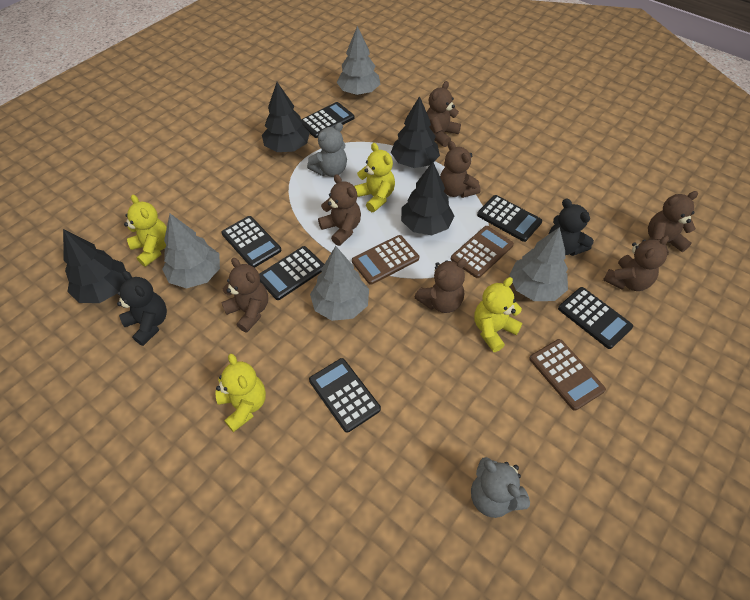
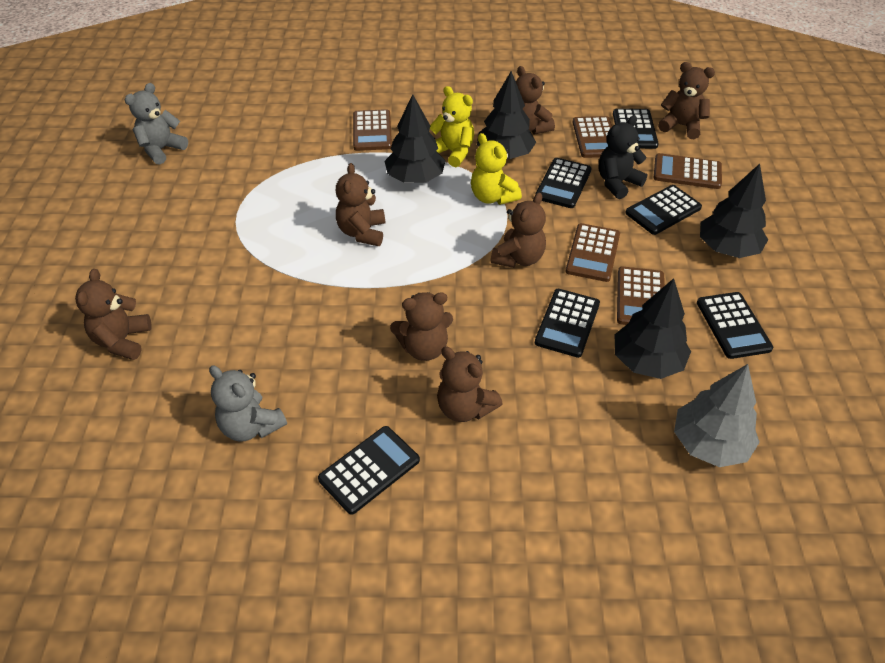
black teddy bear: [117,270,167,346] [548,199,594,256] = 2 -> [599,115,648,199] = 1
brown calculator: [352,235,419,285] [451,226,514,278] [529,339,606,411] = 3 -> [353,109,392,151] [566,223,620,282] [573,116,612,158] [617,267,665,325] [654,153,722,189] = 5
grey tree: [162,214,220,288] [310,246,369,321] [337,26,380,95] [509,227,568,301] = 4 -> [674,364,760,467] = 1
yellow teddy bear: [124,195,167,267] [215,354,266,432] [354,143,395,212] [474,277,523,352] = 4 -> [430,86,474,167] [471,133,522,205] = 2

